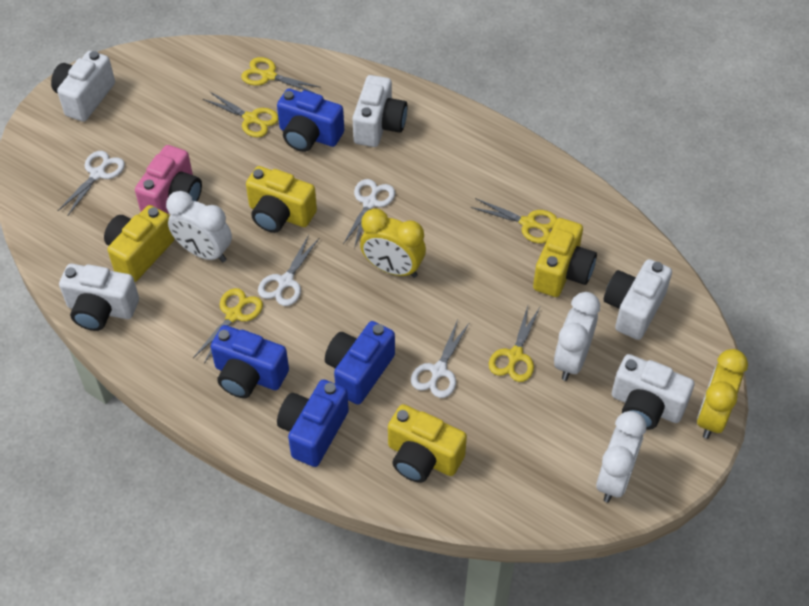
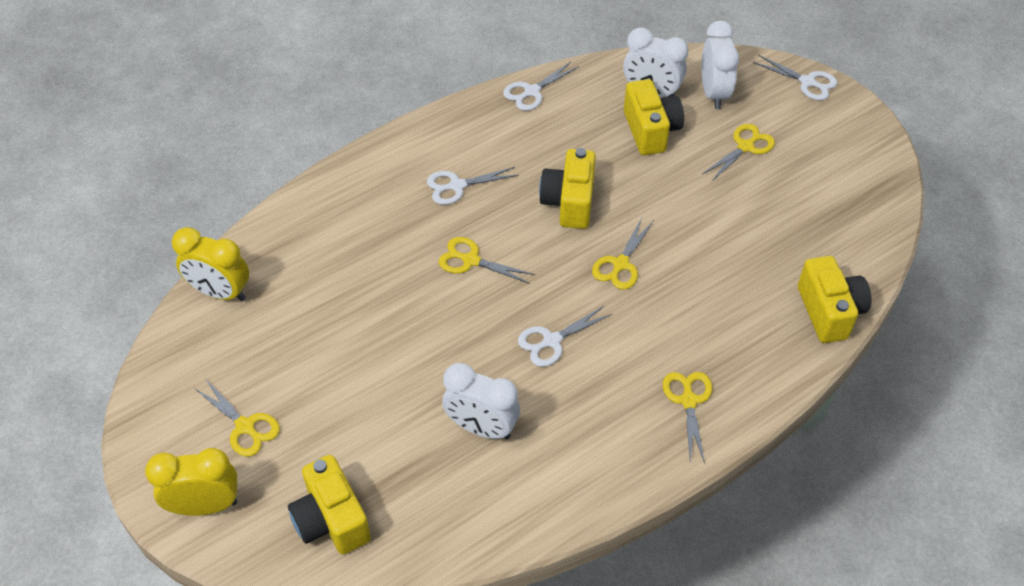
blue camera: [210,325,289,398] [277,89,344,152] [277,380,349,467] [325,321,395,405] = 4 -> none = 0
pink camera: [135,145,202,214] = 1 -> none = 0
white camera: [51,51,115,122] [59,264,139,331] [352,75,407,147] [604,259,672,340] [612,354,694,430] = 5 -> none = 0

